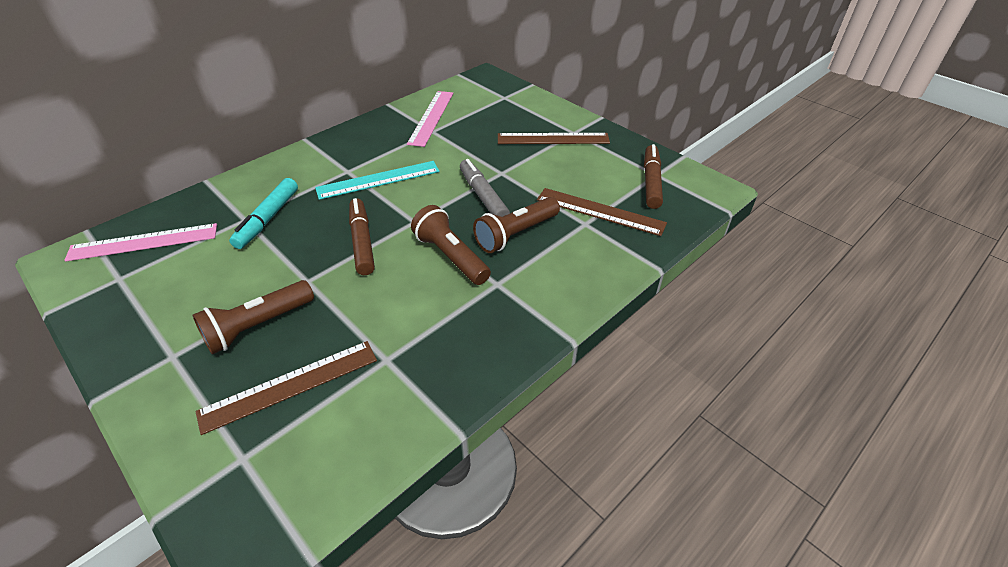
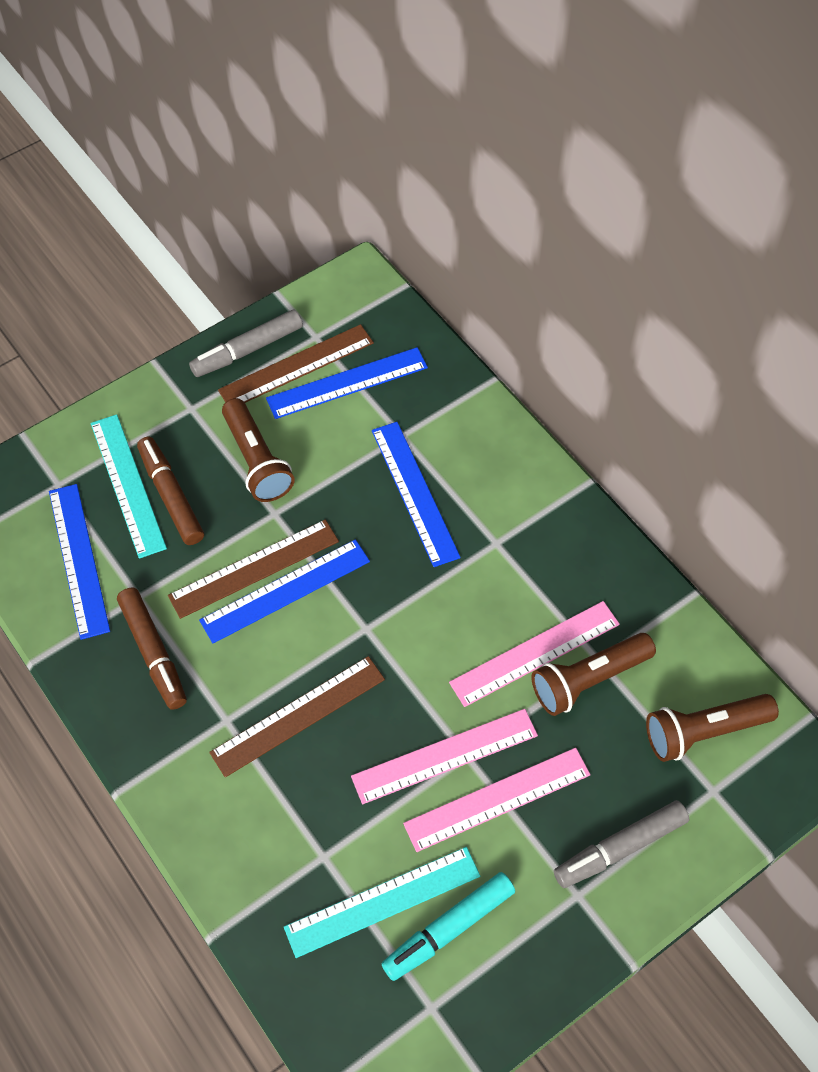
blue ruler: none = 0 -> [49,484,110,640] [199,539,370,643] [266,347,428,419] [372,422,461,567] = 4
grey marker: [460,159,510,217] = 1 -> [189,309,303,377] [554,800,689,888] = 2
pink ruler: [64,223,217,262] [407,91,453,147] = 2 -> [351,709,538,804] [403,748,591,852] [449,601,620,707] = 3
turquoise ruler: [315,161,440,200] = 1 -> [91,414,167,559] [284,847,480,958] = 2

